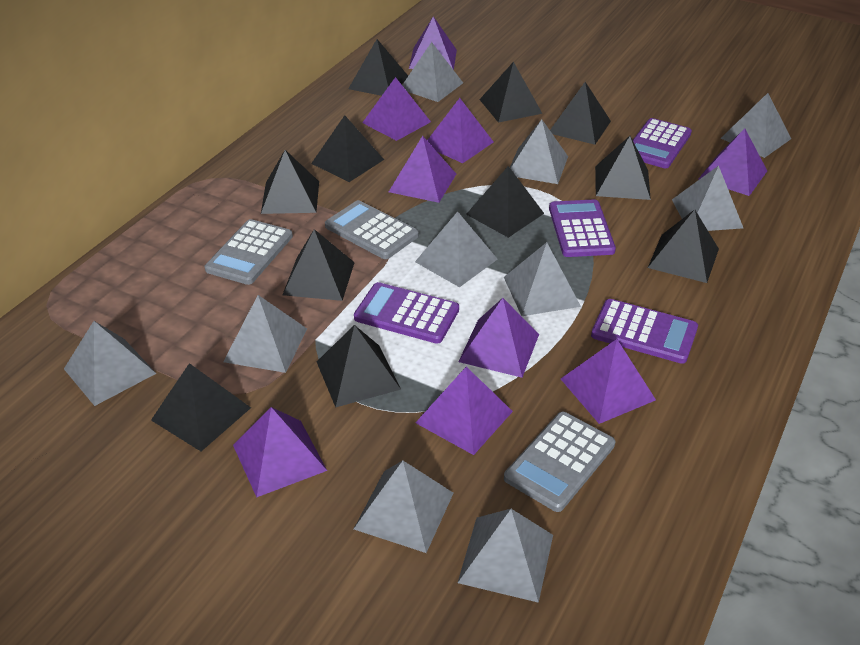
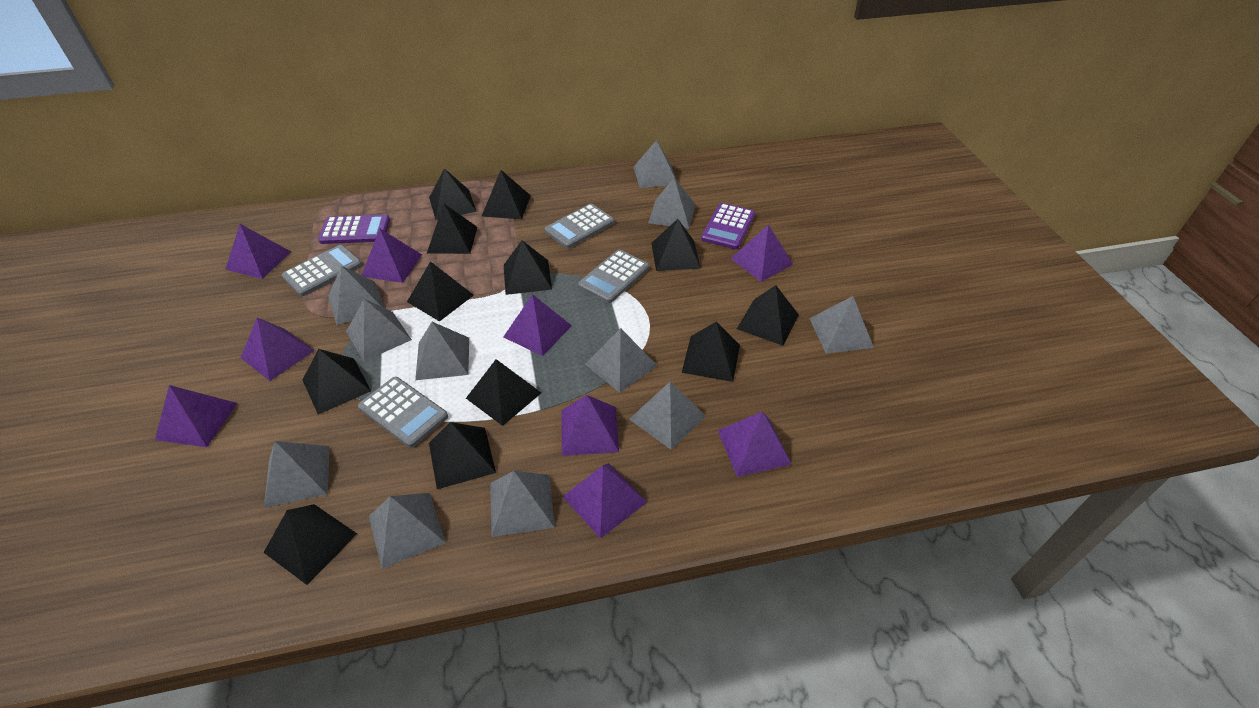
black pyramid: [151,363,251,451] [261,150,319,214] [282,229,355,301] [311,115,384,182] [317,325,401,407] [348,39,408,96] [466,166,544,238] [479,62,542,123] [550,82,611,145] [595,136,651,200] [648,209,719,283] = 11 -> [263,504,357,585] [303,349,371,415] [407,261,474,322] [427,204,477,254] [429,168,477,220] [429,422,496,489] [466,359,541,426] [482,170,531,219] [504,240,552,295] [651,219,701,271] [682,322,740,382] [737,285,799,346] = 12
grey calculator: [205,219,293,285] [325,200,419,259] [504,412,615,512] = 3 -> [282,245,362,296] [358,377,448,448] [544,204,615,248] [578,250,649,303] = 4
grey pyramid: [64,321,157,406] [223,295,307,373] [354,460,453,553] [402,42,463,102] [415,211,497,287] [458,509,553,603] [504,242,581,316] [510,119,568,184] [672,166,743,231] [721,93,791,158] = 10 -> [264,441,330,508] [328,266,385,325] [346,299,412,361] [369,493,446,569] [415,322,469,380] [490,471,555,537] [585,328,657,393] [629,382,706,450] [634,140,676,188] [648,178,695,228] [809,296,874,353] = 11
purple calculator: [354,282,459,344] [549,199,616,257] [591,299,698,364] [633,118,692,168] = 4 -> [318,215,390,244] [701,203,755,249] = 2

